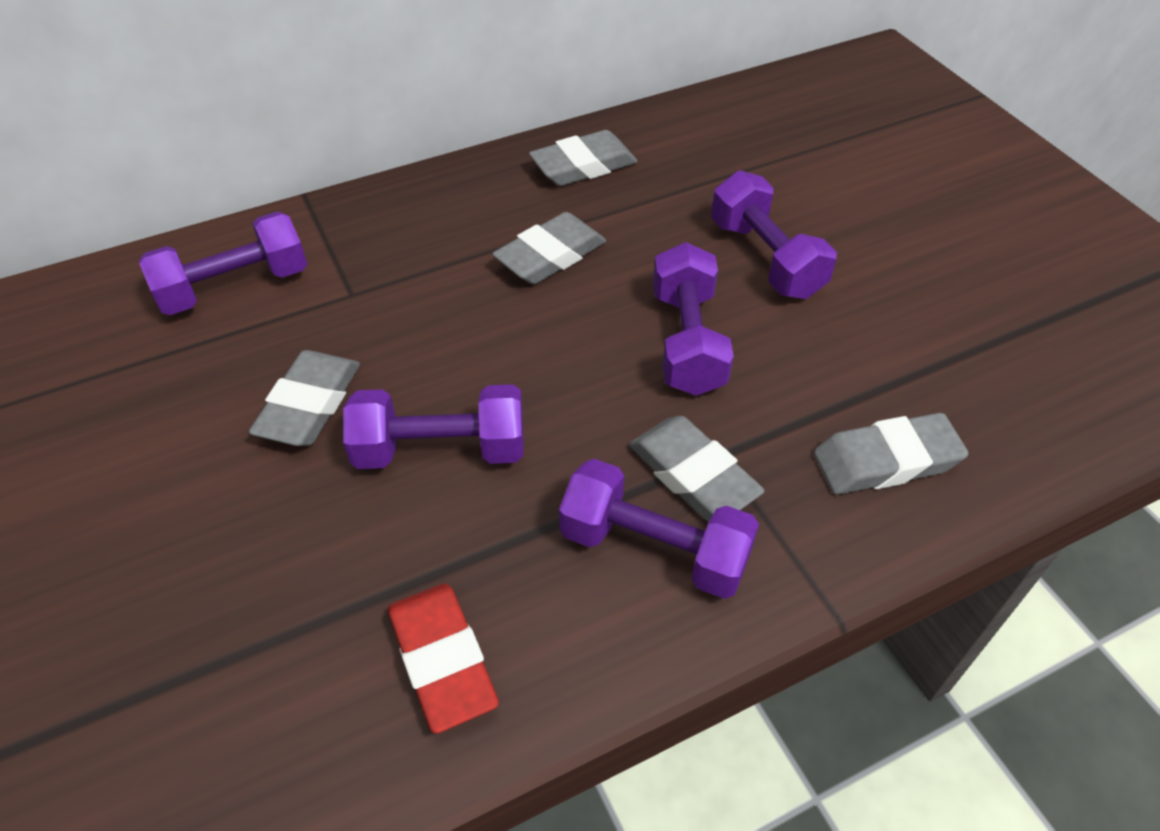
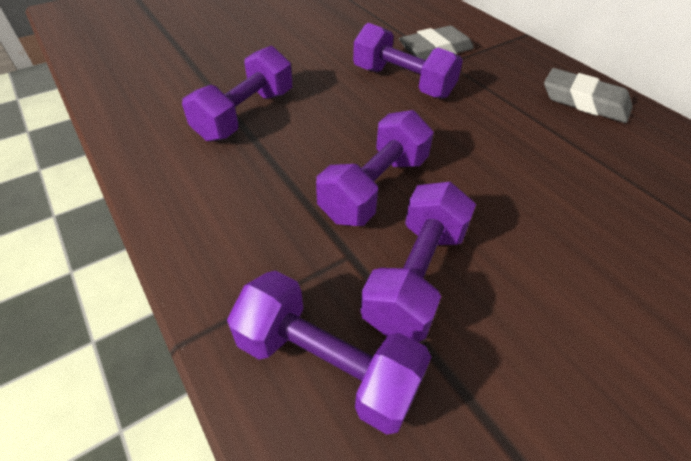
grey eraser: [249,350,360,446] [492,212,606,284] [529,130,637,186] [629,416,765,521] [814,413,969,495] = 5 -> [399,26,474,60] [544,68,632,123] = 2
red eraser: [388,583,499,734] = 1 -> none = 0

